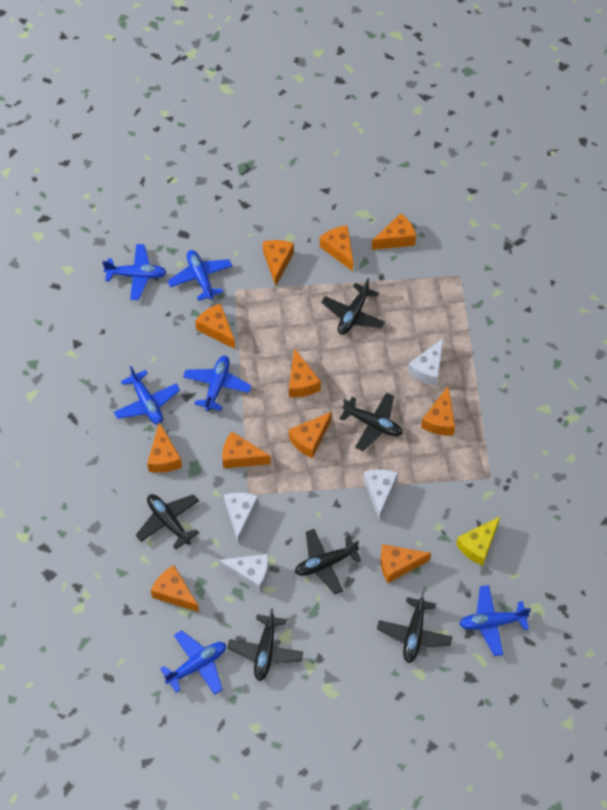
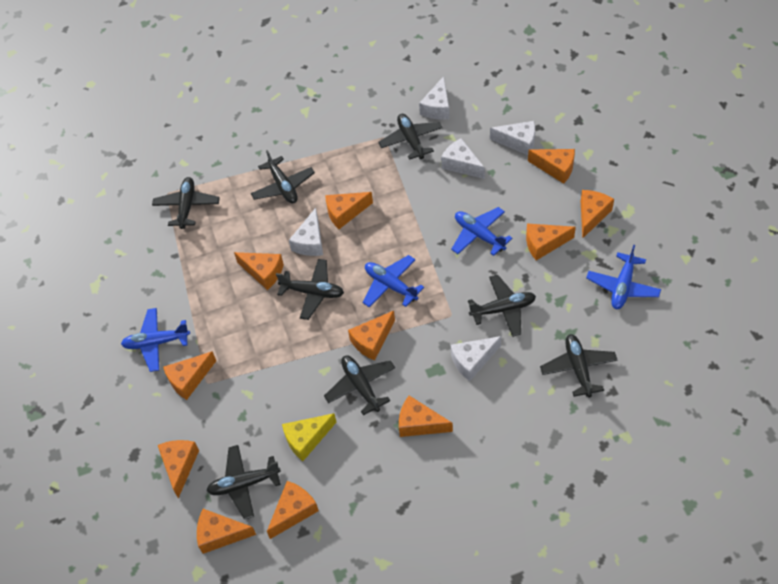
black plane: [136,494,199,549] [227,608,303,681] [295,529,361,594] [321,278,385,335] [340,393,403,451] [377,591,452,663] = 6 -> [152,177,220,229] [206,445,281,520] [251,150,315,203] [276,259,344,320] [324,355,395,415] [378,114,442,160] [468,275,536,337] [540,334,618,397] = 8
blue plane: [102,244,166,300] [114,366,180,425] [160,630,226,695] [167,250,232,301] [183,356,252,411] [459,585,531,656] = 6 -> [121,308,190,372] [362,255,424,308] [451,207,512,256] [586,244,661,309] = 4
white cheese: [218,554,269,593] [224,493,259,545] [364,469,398,521] [408,338,443,386] = 4 -> [289,208,323,256] [419,76,450,120] [441,138,485,179] [451,336,501,381] [490,121,535,155] = 5

